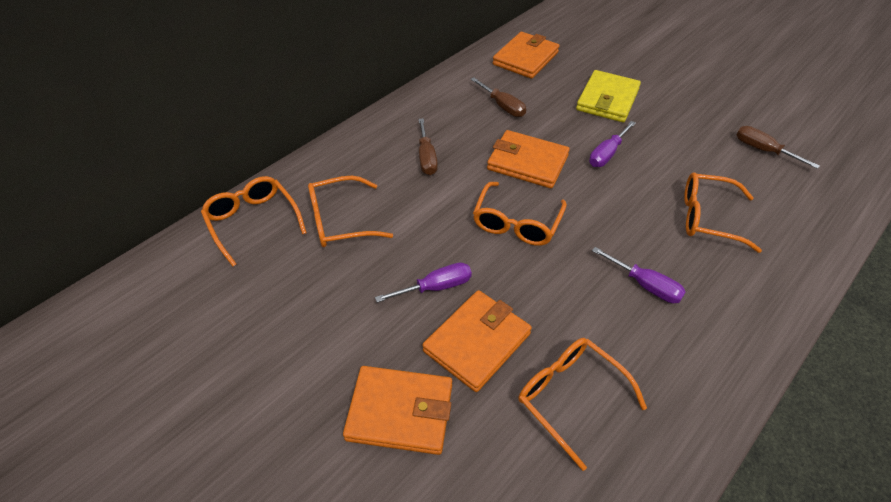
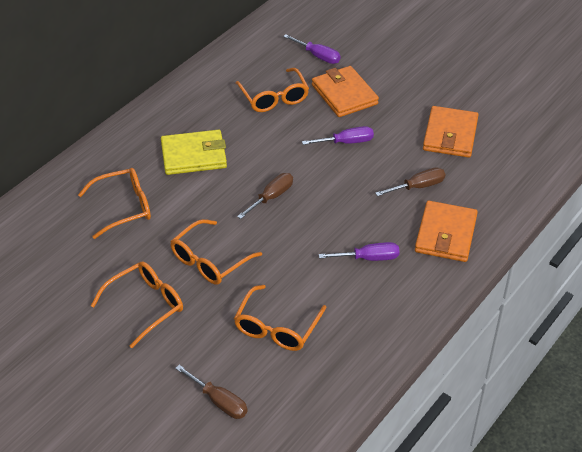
orange wallet: [343,366,452,455] [422,290,532,392] [487,130,570,188] [493,32,559,79] = 4 -> [312,66,379,117] [415,201,478,262] [423,106,479,158] = 3

